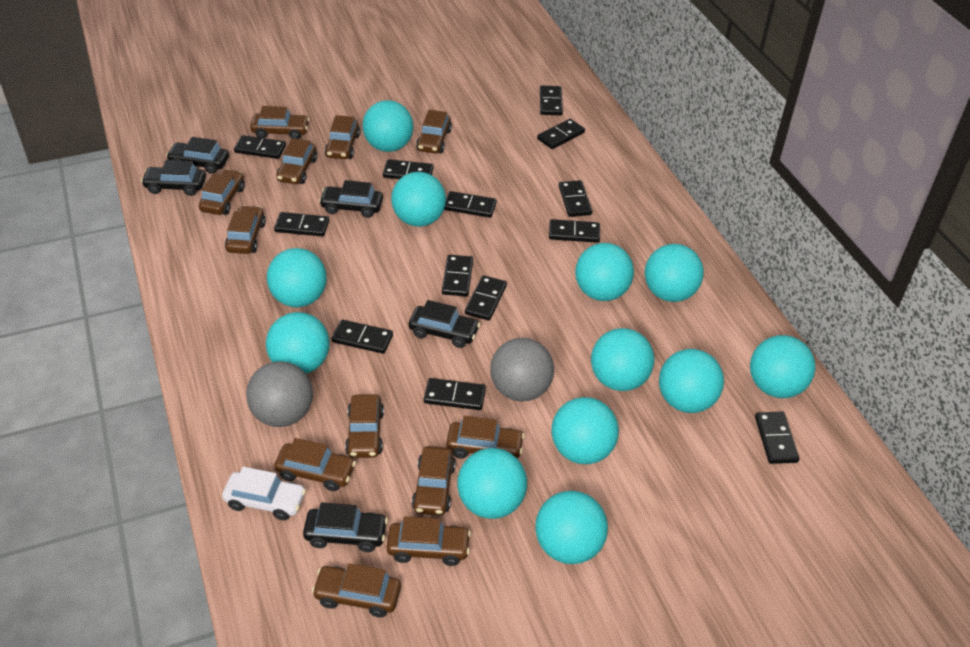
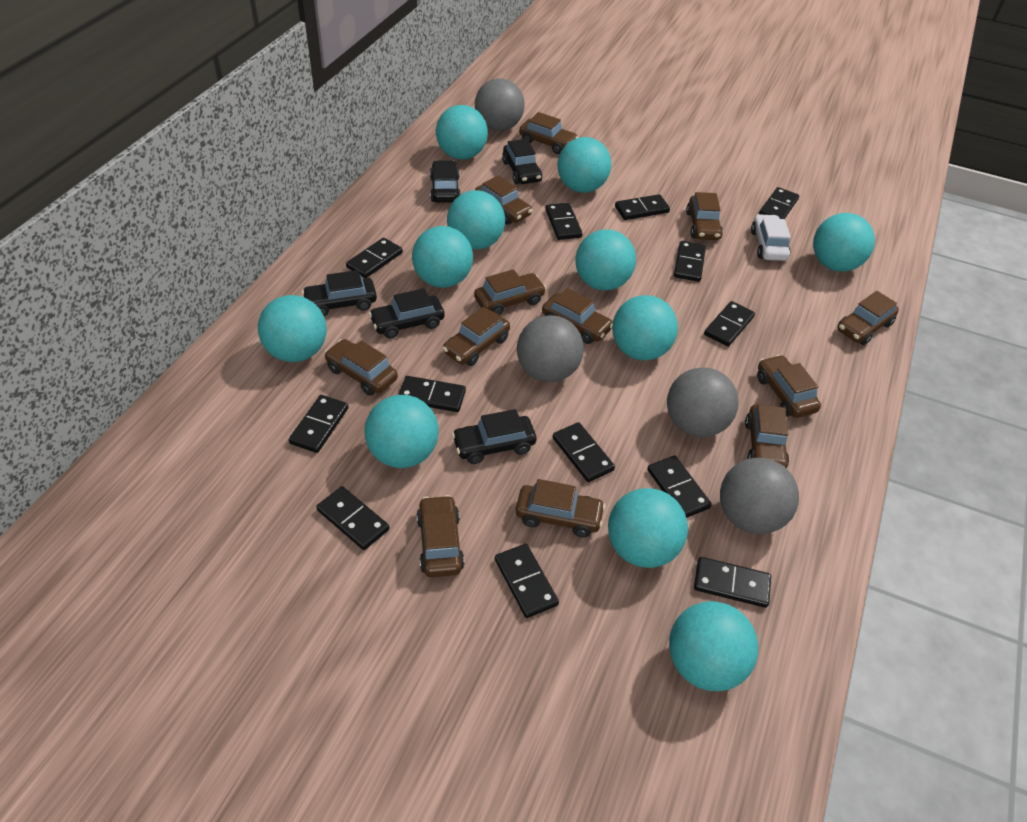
grey ball: [246,362,313,427] [490,338,554,401] = 2 -> [475,78,524,131] [517,315,584,382] [667,367,739,437] [720,458,799,534] = 4
turquoise ball: [266,312,330,374] [267,248,327,307] [362,100,413,152] [391,172,446,227] [457,448,527,519] [535,491,608,564] [552,397,619,464] [575,243,634,301] [591,328,654,391] [645,244,704,302] [659,349,724,413] [750,335,815,398] = 12 -> [258,295,327,362] [365,395,439,468] [412,226,473,288] [436,105,488,159] [447,190,505,250] [558,137,611,193] [575,229,636,290] [608,488,688,568] [612,295,678,360] [669,601,758,691] [813,213,875,271] = 11

